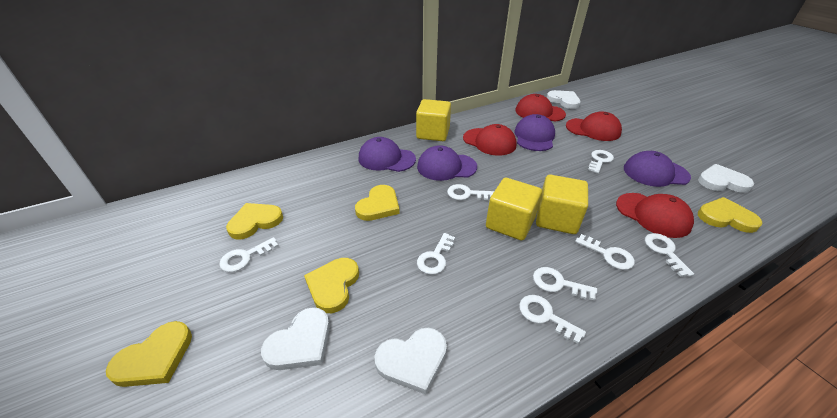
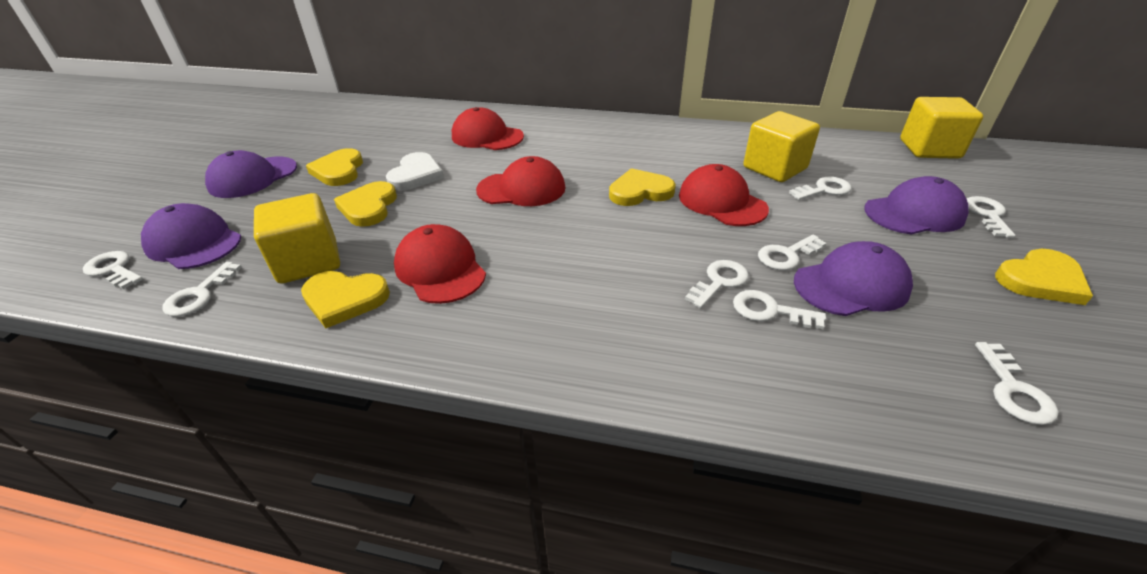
white heart: [261,307,330,370] [374,328,447,395] [547,90,581,109] [698,164,754,193] = 4 -> [386,152,444,191] = 1

